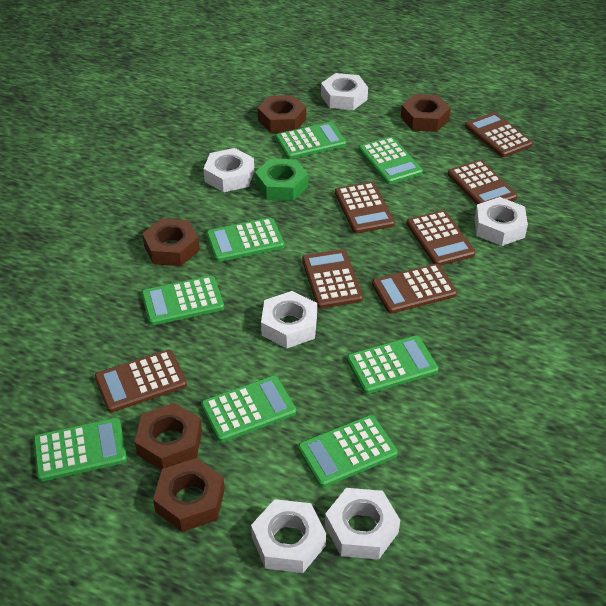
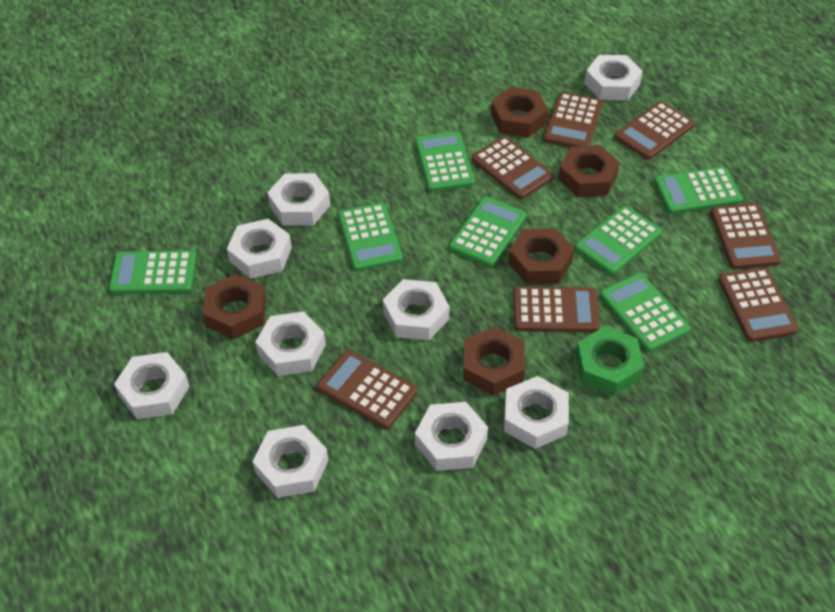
green calculator: [33,418,127,482] [142,276,224,325] [201,376,296,442] [206,218,284,262] [275,122,346,159] [298,415,398,487] [347,335,439,394] [359,137,423,184] = 8 -> [109,250,197,294] [338,203,403,271] [415,131,475,192] [449,197,527,267] [575,206,662,275] [600,273,690,352] [654,167,742,214] = 7
white nut: [203,148,254,192] [251,499,326,573] [261,291,317,348] [321,73,368,110] [325,488,400,560] [475,197,528,246] = 6 -> [114,352,190,419] [227,219,292,279] [252,425,329,498] [255,312,326,376] [267,173,330,225] [383,279,449,341] [415,402,488,471] [504,376,569,449] [584,55,643,101] = 9

